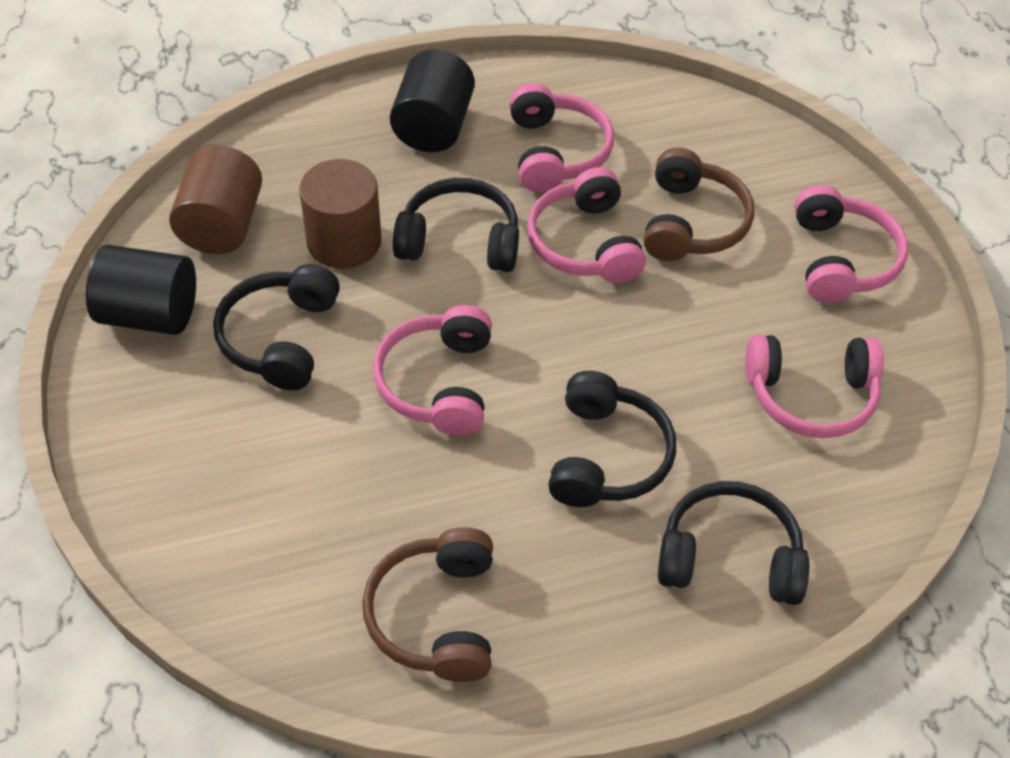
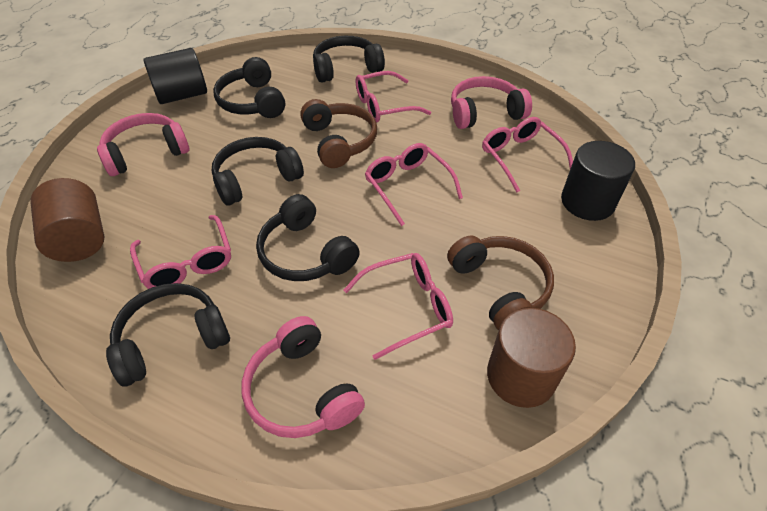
black headphones: [213,264,340,390] [393,178,519,272] [548,371,676,507] [658,481,809,605] = 4 -> [106,283,230,387] [212,137,304,206] [213,57,285,118] [256,194,360,281] [313,36,385,83] = 5
pink glasses: none = 0 -> [130,215,231,289] [344,253,453,360] [356,71,431,122] [365,143,463,226] [482,117,573,192] = 5
pink headphones: [373,305,492,436] [510,83,614,192] [527,167,646,283] [745,335,884,438] [795,185,908,303] = 5 -> [97,113,189,176] [242,316,365,438] [451,76,532,129] = 3

